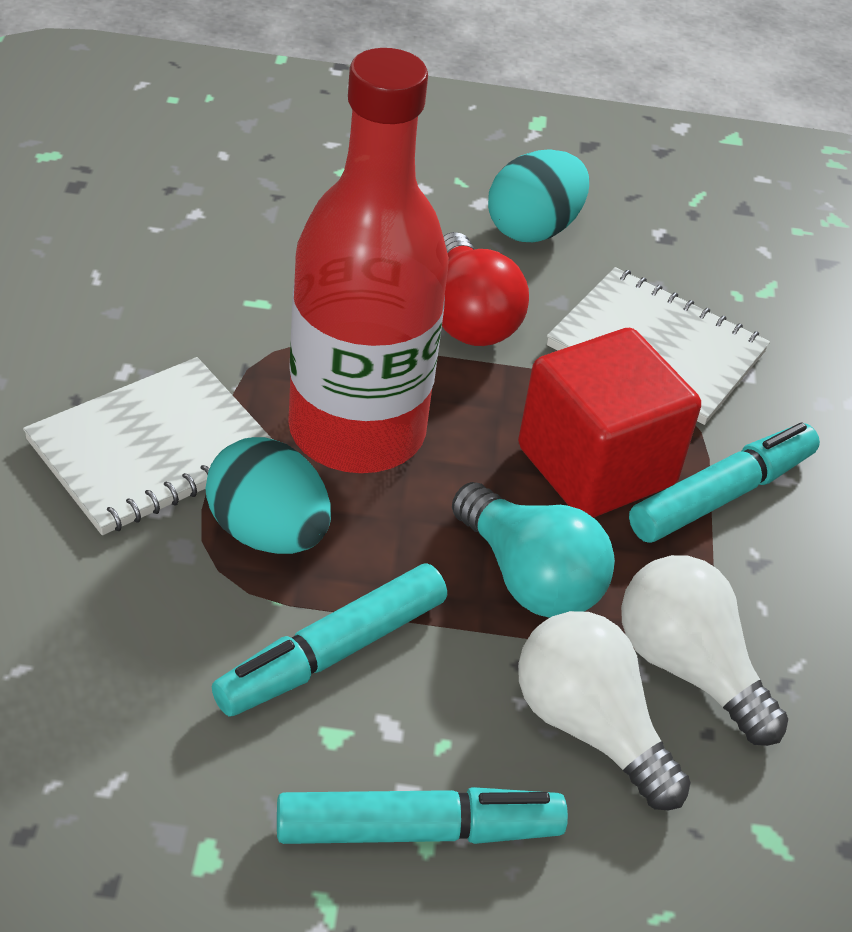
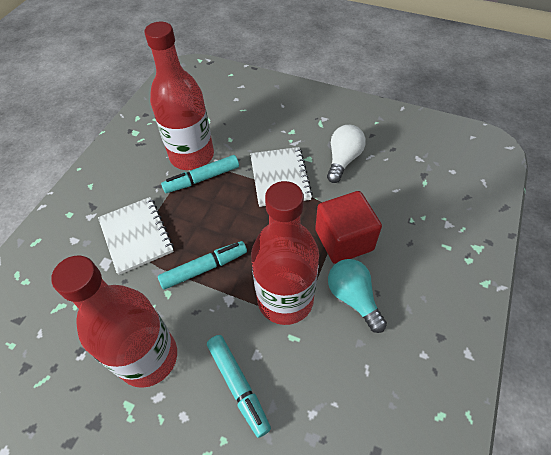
red bottle: [288,48,449,473] = 1 -> [51,256,177,388] [144,22,214,170] [251,181,319,325] = 3
red light bulb: [442,232,529,346] = 1 -> none = 0
turquoise egg: [205,437,331,554] [488,149,589,242] = 2 -> none = 0
white light bulb: [518,611,691,810] [621,555,788,746] = 2 -> [327,125,366,183] = 1

